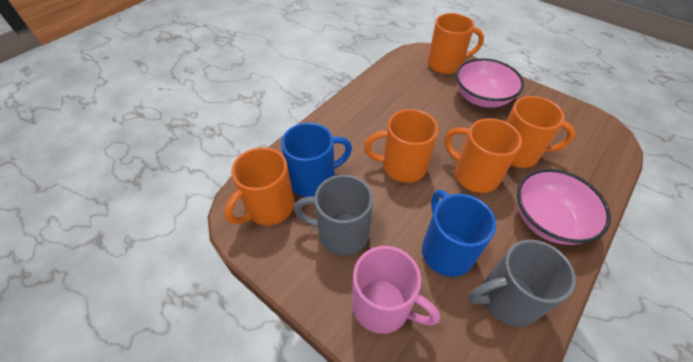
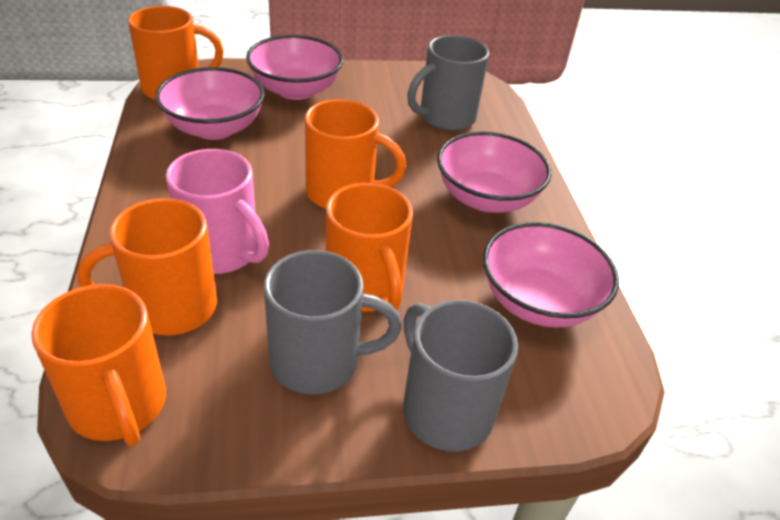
blue mug: [281,123,352,197] [422,190,496,277] = 2 -> none = 0
grey mug: [294,174,373,256] [468,239,576,327] = 2 -> [264,250,402,395] [403,300,518,452] [407,35,489,131] = 3
pink bowl: [456,58,524,108] [517,169,611,245] = 2 -> [155,67,265,140] [246,35,343,100] [437,131,552,213] [483,222,619,328] = 4

